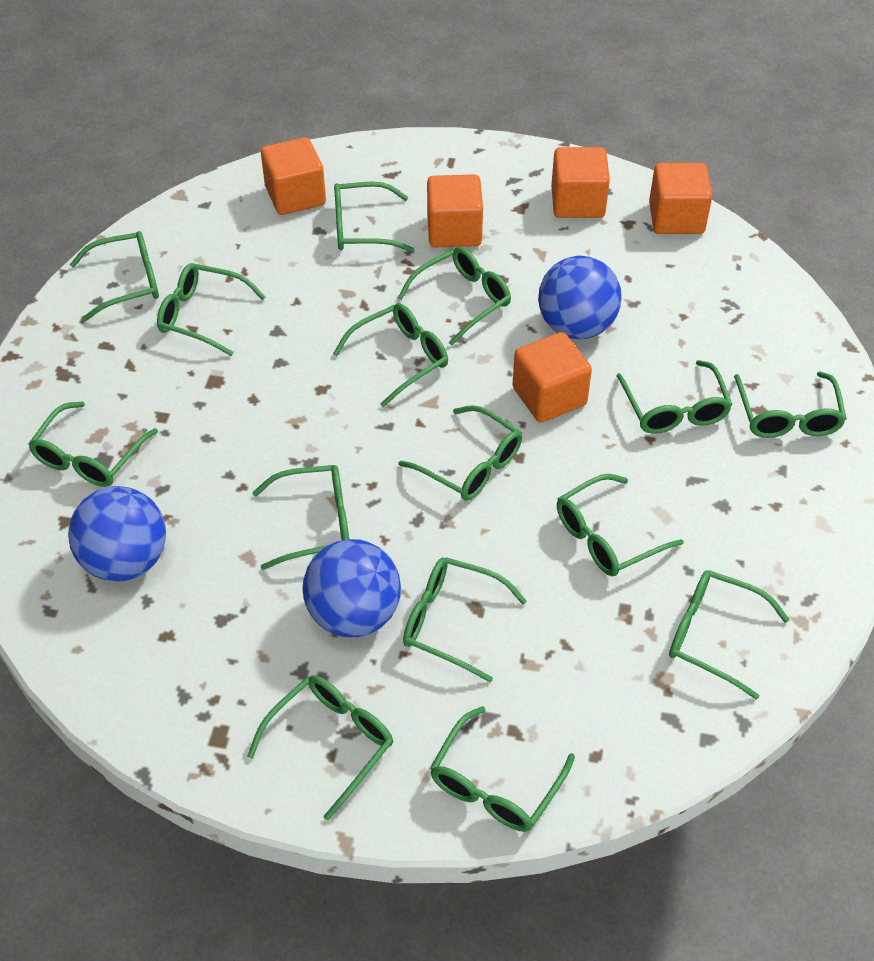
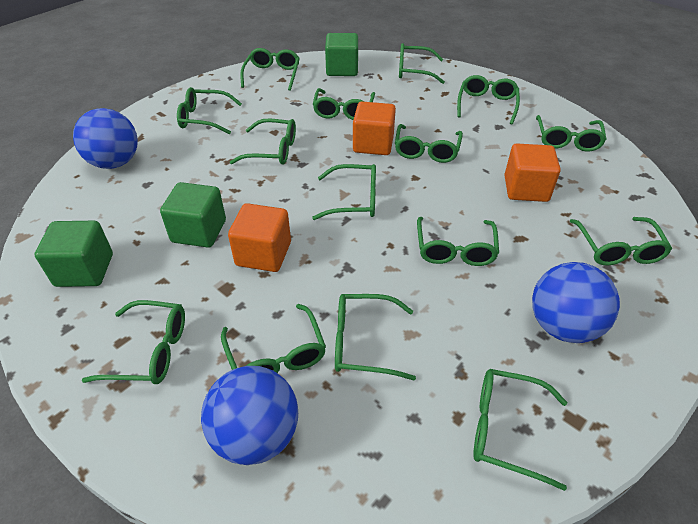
green cube: none = 0 -> [35,221,113,287] [160,182,226,248] [325,33,358,76] = 3
orange cube: [261,137,326,215] [427,174,483,247] [512,332,592,422] [551,147,610,218] [649,163,712,234] = 5 -> [228,203,291,272] [353,102,396,155] [504,143,561,202] = 3

